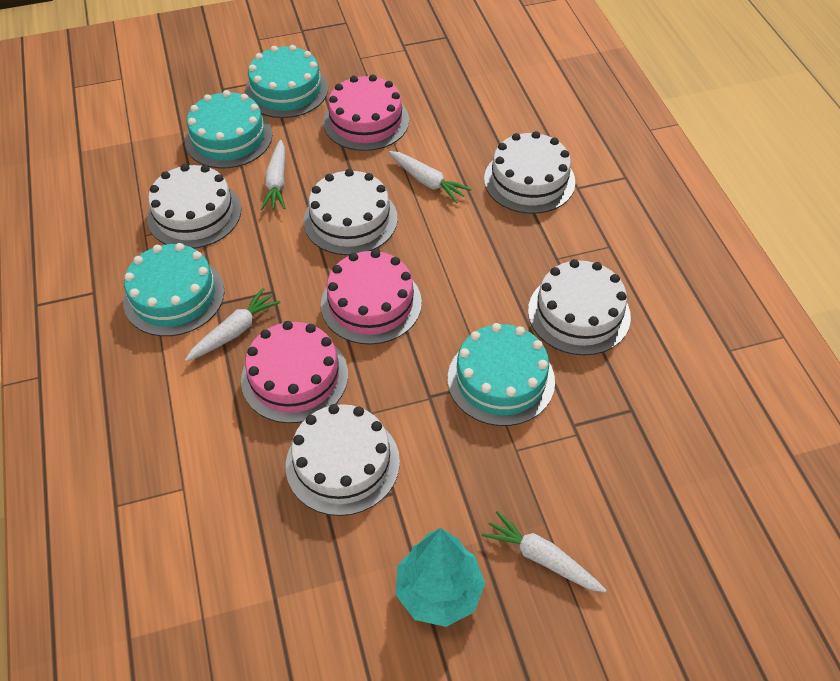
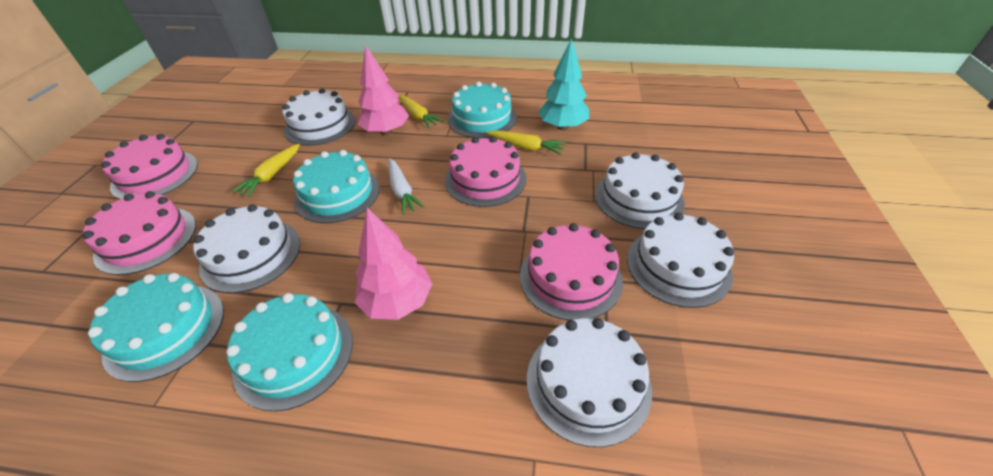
pink cake: [241,321,348,423] [321,250,422,345] [323,74,409,151] = 3 -> [82,191,196,275] [101,134,198,199] [445,136,526,207] [520,223,623,320] = 4
pink tree: none = 0 -> [354,208,432,320] [357,45,409,135] = 2
white carrot: [185,288,281,362] [261,140,286,210] [389,151,471,203] [482,511,607,593] = 4 -> [388,158,425,215] = 1
yellow carrot: none = 0 -> [232,144,300,197] [398,95,444,129] [487,130,566,155] = 3

